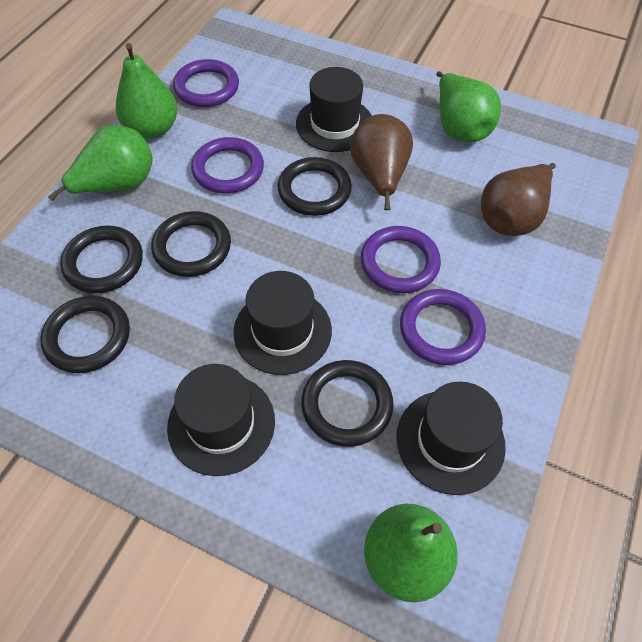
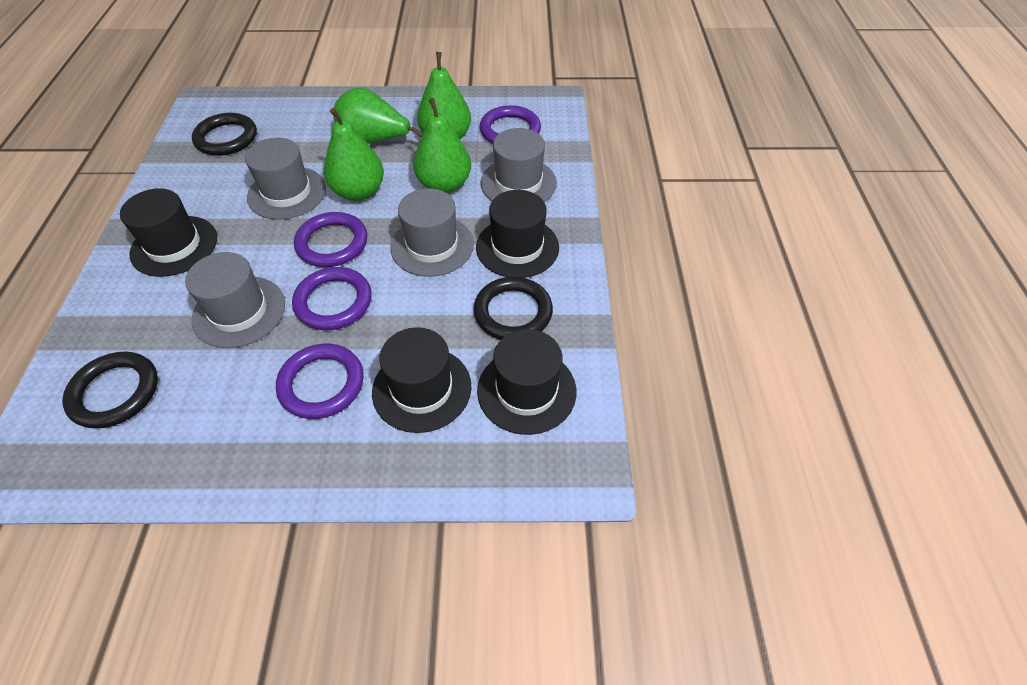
black ring: [40,296,130,373] [60,226,143,293] [151,211,231,277] [278,157,352,216] [301,360,394,447] = 5 -> [62,351,158,429] [192,113,257,156] [473,277,553,340] = 3
brown pear: [350,114,413,210] [481,163,556,236] = 2 -> none = 0
grey hat: none = 0 -> [185,252,285,348] [245,138,326,220] [390,188,474,277] [480,128,557,202] = 4

